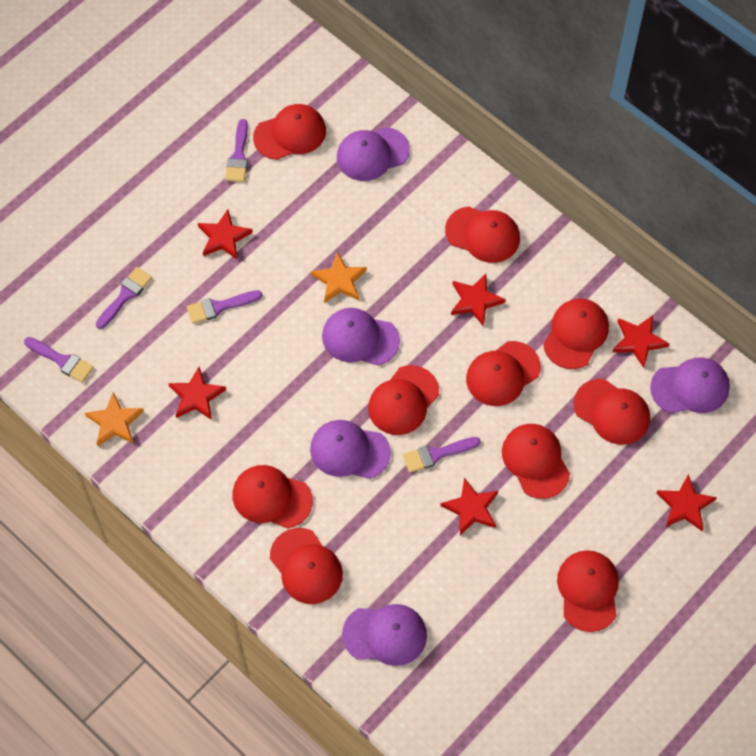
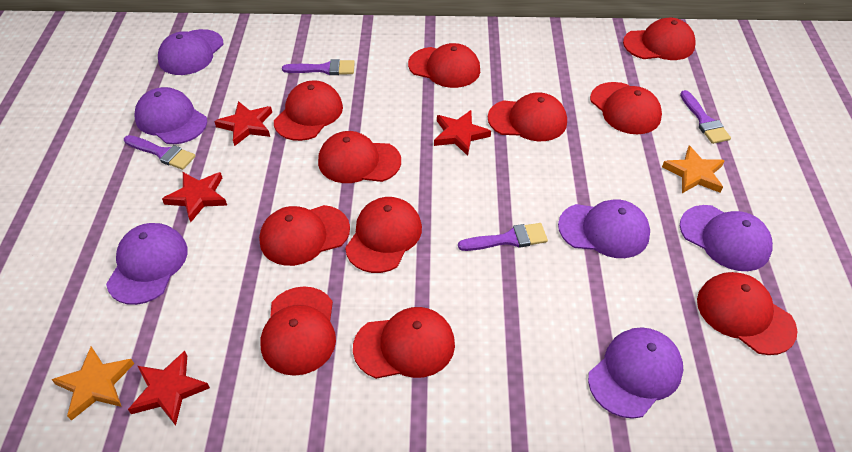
purple brush: [24,337,94,383] [96,267,152,329] [187,290,262,324] [225,119,248,182] [403,437,481,473] = 5 -> [124,135,196,170] [282,59,355,75] [458,223,548,251] [680,90,731,144] = 4
purple cap: [310,420,391,479] [322,308,400,366] [337,127,410,181] [342,604,427,666] [650,358,730,413] = 5 -> [106,223,188,305] [134,87,207,144] [158,29,223,75] [558,199,650,258] [588,327,683,419] [680,205,773,271] = 6
red cap: [232,465,313,528] [253,104,326,160] [270,528,343,604] [368,365,439,435] [445,206,520,263] [466,341,541,406] [502,424,570,499] [543,298,609,369] [557,550,619,632] [573,379,650,445] = 10 -> [259,205,350,266] [261,286,336,376] [274,80,343,141] [318,131,401,183] [345,197,422,273] [353,307,455,379] [408,43,480,88] [488,92,567,141] [590,82,662,134] [623,18,696,60] [697,272,798,355] = 11
red star: [168,367,226,420] [198,209,253,259] [441,478,498,535] [451,274,506,327] [612,315,670,368] [657,474,717,531] = 6 -> [128,351,210,426] [162,172,227,222] [214,101,272,146] [434,110,491,156] = 4

